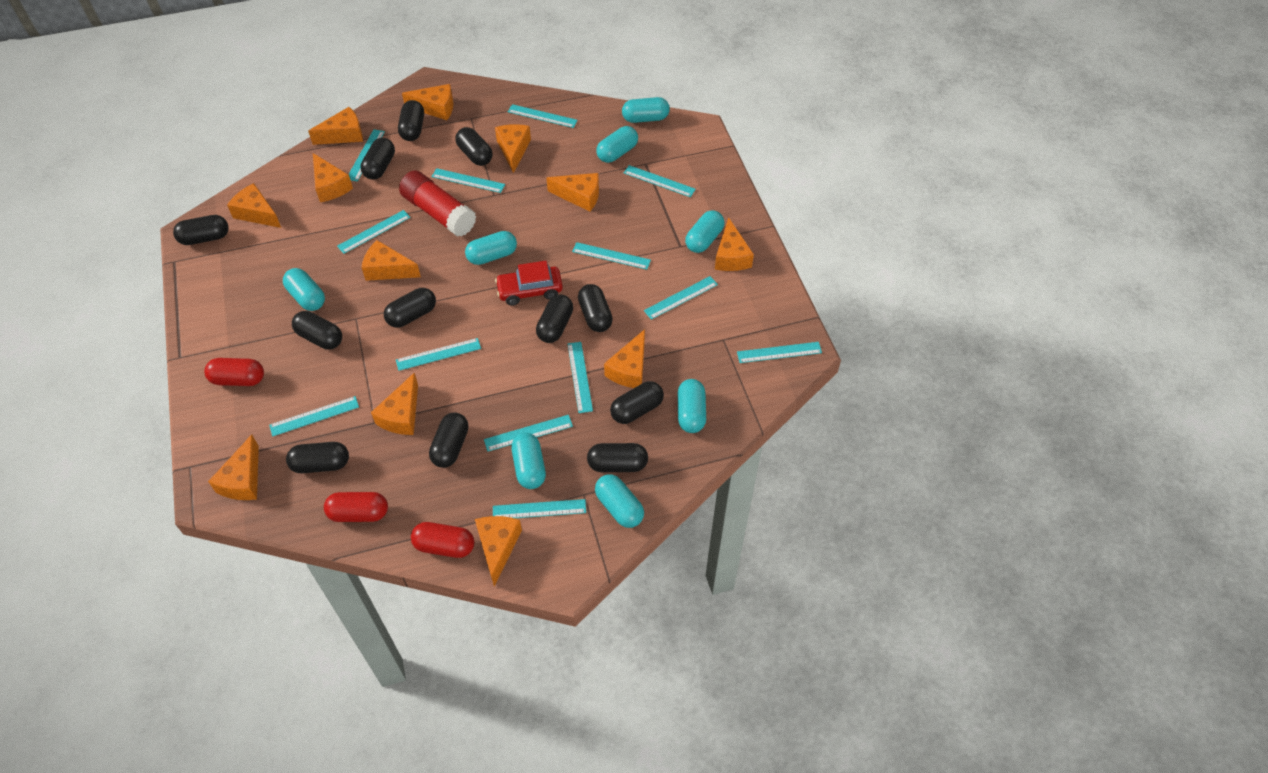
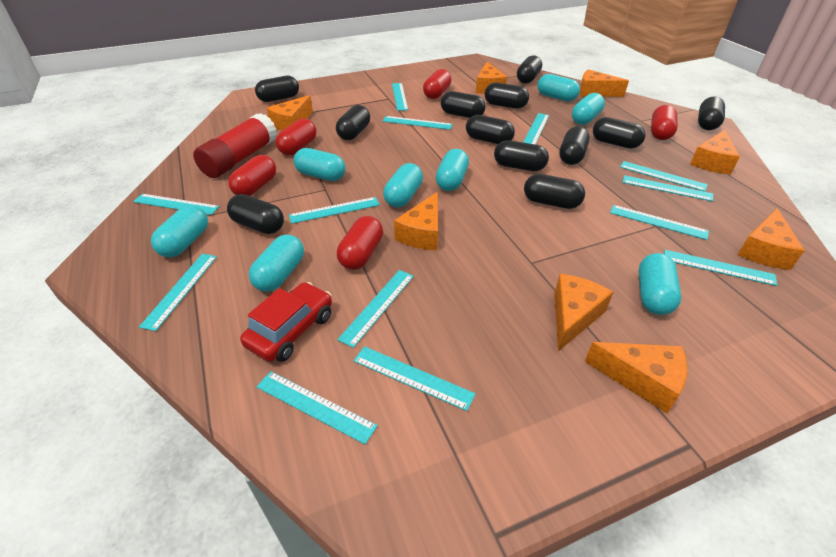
orange cheese: [208,435,259,500] [227,183,281,228] [308,107,363,145] [313,153,353,202] [361,240,421,281] [371,373,418,435] [402,84,453,120] [475,516,522,586] [495,124,531,173] [546,173,599,212] [604,329,645,388] [715,217,754,271] = 12 -> [266,95,313,131] [394,192,438,250] [476,62,507,94] [554,274,613,352] [579,69,629,97] [585,342,687,413] [690,130,740,175] [737,208,805,270] = 8
red capsule: [204,358,264,386] [324,492,388,522] [411,522,474,558] = 3 -> [228,155,276,196] [276,118,317,155] [337,216,383,270] [423,69,452,99] [651,105,678,140] = 5

